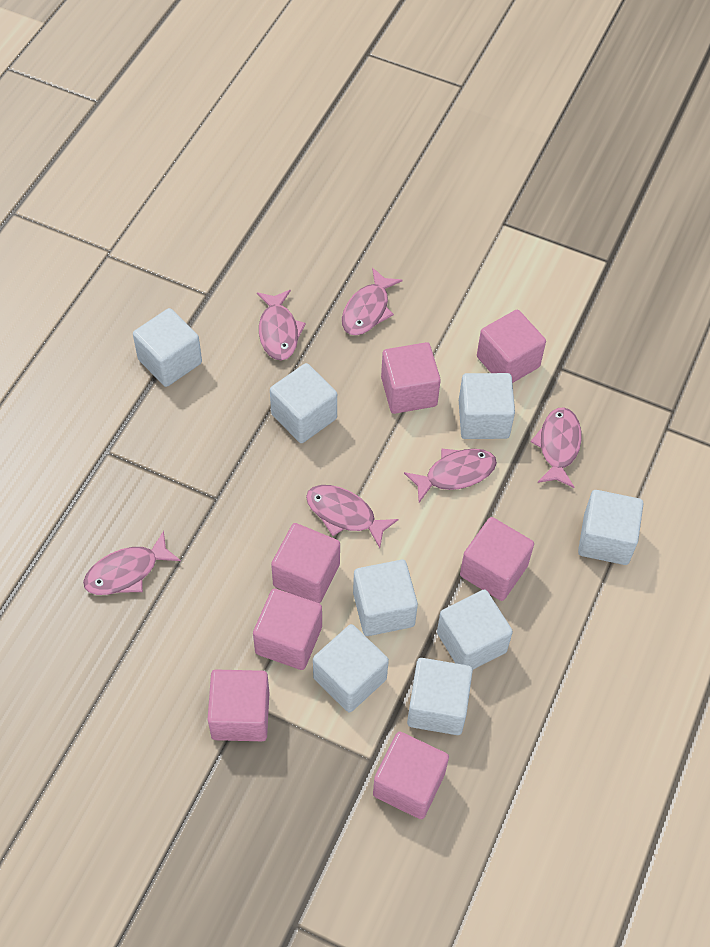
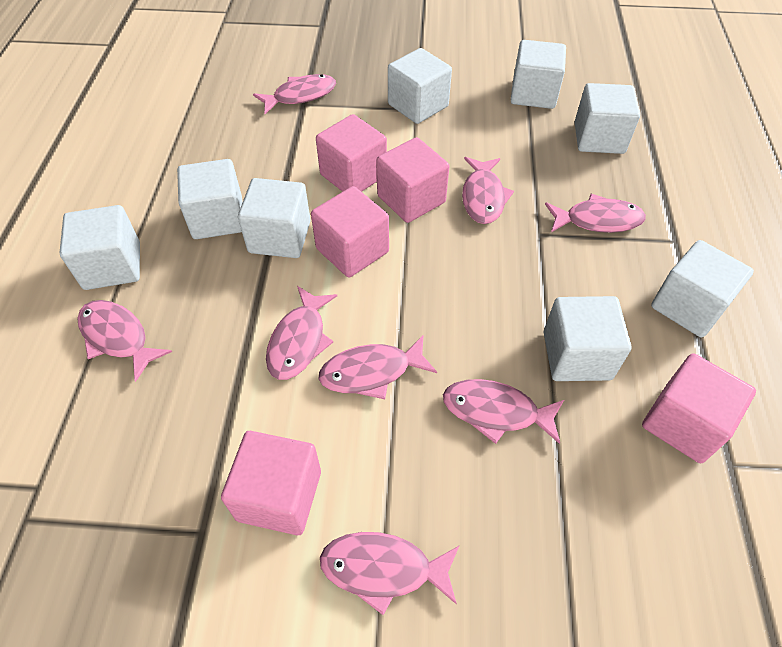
pink cube: [208,669,269,741] [253,588,322,670] [271,523,340,604] [373,731,449,819] [381,342,441,414] [460,517,534,601] [477,310,546,383] = 7 -> [221,431,321,535] [311,186,389,278] [316,114,387,192] [376,137,449,223] [642,353,756,463] = 5
pink fish: [83,531,181,595] [257,290,306,361] [306,485,399,548] [342,268,403,335] [404,449,497,502] [530,407,581,488] = 6 -> [77,300,172,382] [253,74,336,114] [266,286,337,380] [319,335,437,399] [320,532,460,615] [443,379,564,444] [462,157,514,224] [545,194,646,233] = 8

